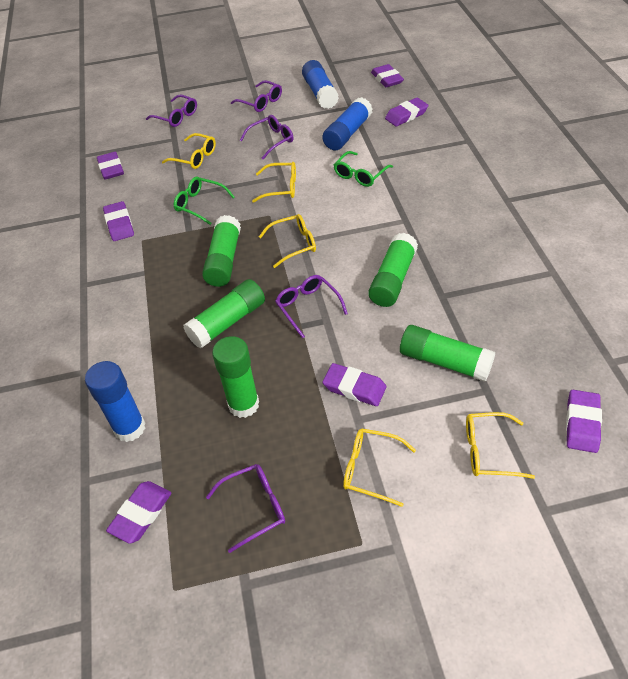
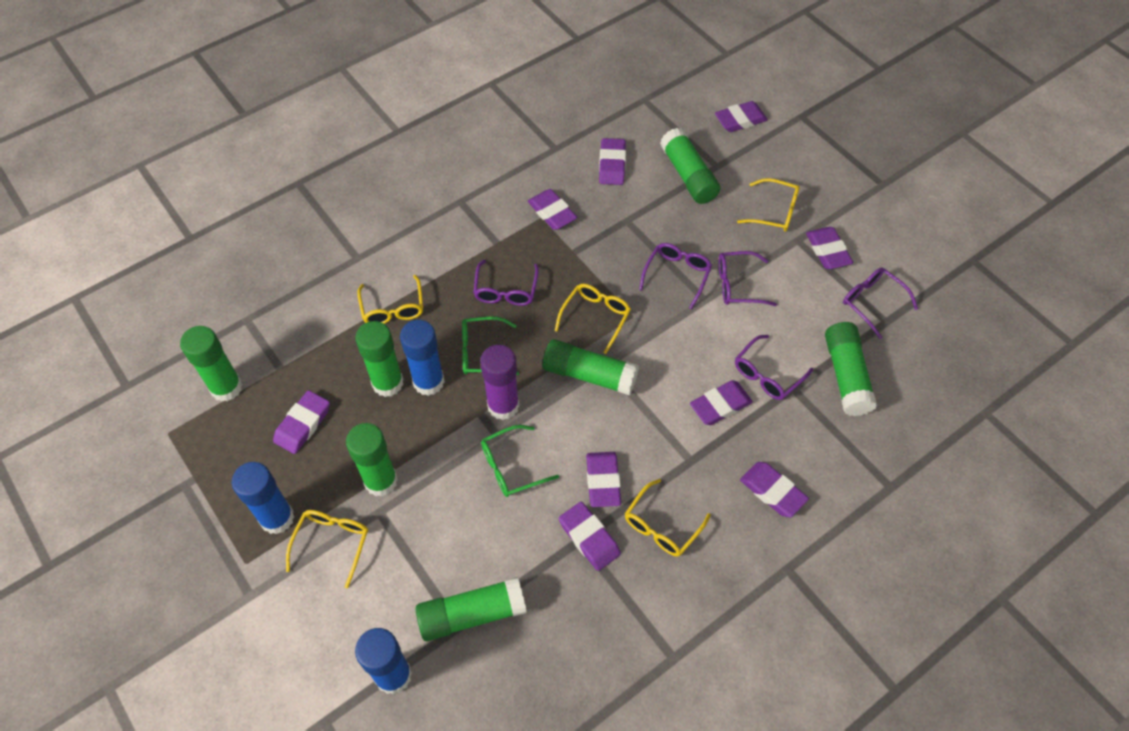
green glue stick: [183,279,265,348] [202,215,241,287] [212,336,259,418] [368,233,418,307] [400,325,495,382] = 5 -> [180,326,243,402] [346,423,398,497] [355,321,404,397] [415,577,527,641] [542,339,639,396] [660,128,720,204] [825,322,877,416] = 7
purple eraser: [97,152,124,180] [103,201,134,241] [106,481,171,544] [322,363,387,406] [371,64,404,87] [385,98,428,127] [566,390,602,453] = 7 -> [273,390,330,454] [528,189,578,230] [559,502,621,571] [586,452,621,507] [599,138,626,185] [690,380,753,425] [715,101,768,132] [740,462,809,517] [806,227,853,269] = 9
purple glue stick: none = 0 -> [480,345,519,420] = 1

